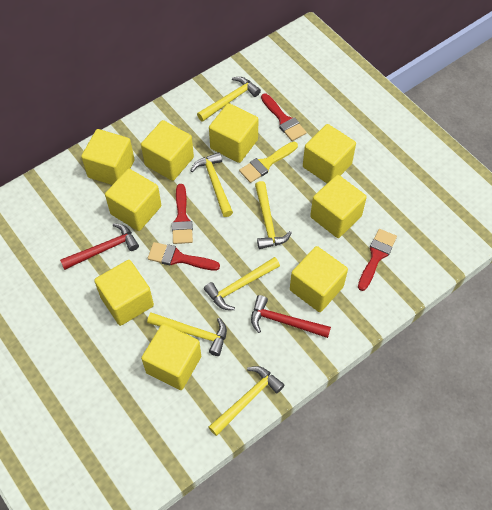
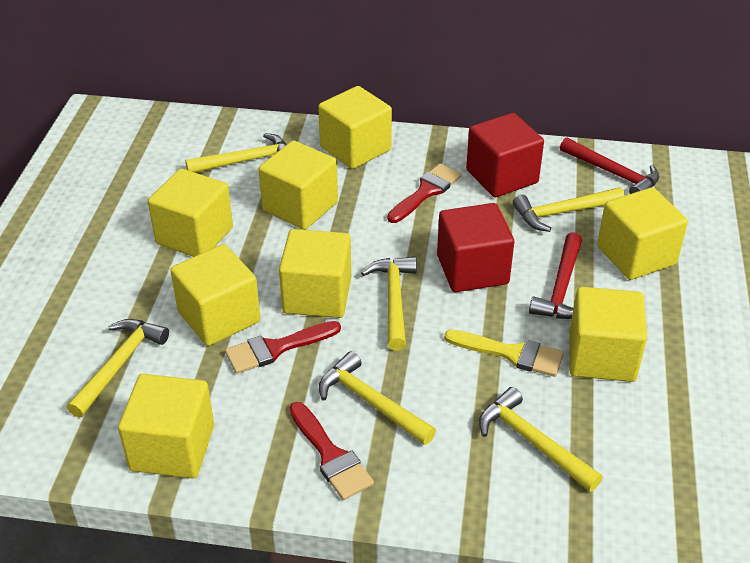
red brush: [148,242,220,270] [172,184,193,244] [261,93,306,141] [358,229,397,291] = 4 -> [225,321,341,374] [289,402,374,500] [387,163,462,223] = 3
red cube: none = 0 -> [437,203,514,292] [466,113,544,197] = 2
yellow cube: [81,129,135,185] [94,260,154,326] [105,169,161,231] [141,120,194,181] [141,324,201,390] [209,103,259,163] [290,246,348,312] [303,124,356,183] [310,175,367,238] = 9 -> [118,374,214,478] [148,169,233,257] [170,244,260,346] [259,140,338,230] [279,229,351,318] [318,86,392,169] [570,287,647,382] [597,187,688,280] = 8

